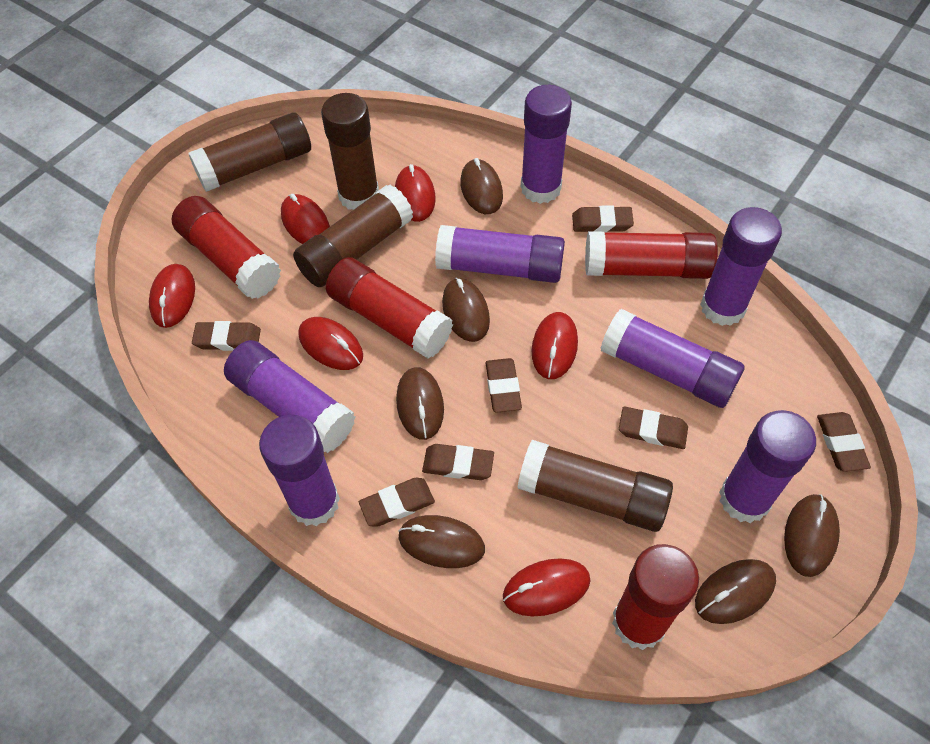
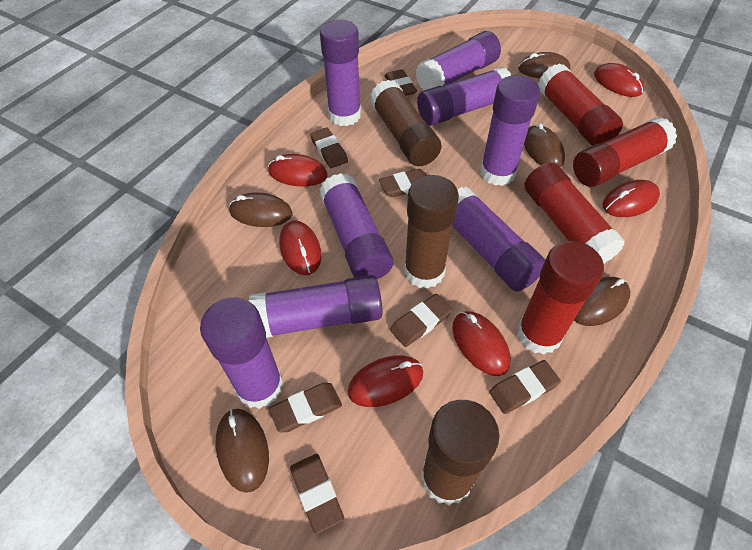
brown glue stick: [189,112,311,192] [293,185,413,287] [321,93,379,210] [517,440,673,532] = 4 -> [370,80,442,166] [404,175,459,289] [421,400,499,505] = 3
brown mouse: [396,367,444,440] [398,515,485,568] [442,278,490,342] [460,158,503,214] [695,559,776,624] [784,494,840,577] = 6 -> [215,409,269,493] [229,192,292,227] [518,52,571,78] [524,123,565,167] [574,277,630,326] = 5
purple glue stick: [224,340,355,453] [259,415,340,526] [435,225,565,283] [521,85,572,204] [601,309,745,408] [700,207,782,326] [719,410,816,523] = 7 -> [200,297,284,409] [249,275,383,338] [319,173,393,279] [320,20,361,126] [416,31,501,91] [417,66,511,126] [452,186,545,292] [480,75,540,186] = 8

